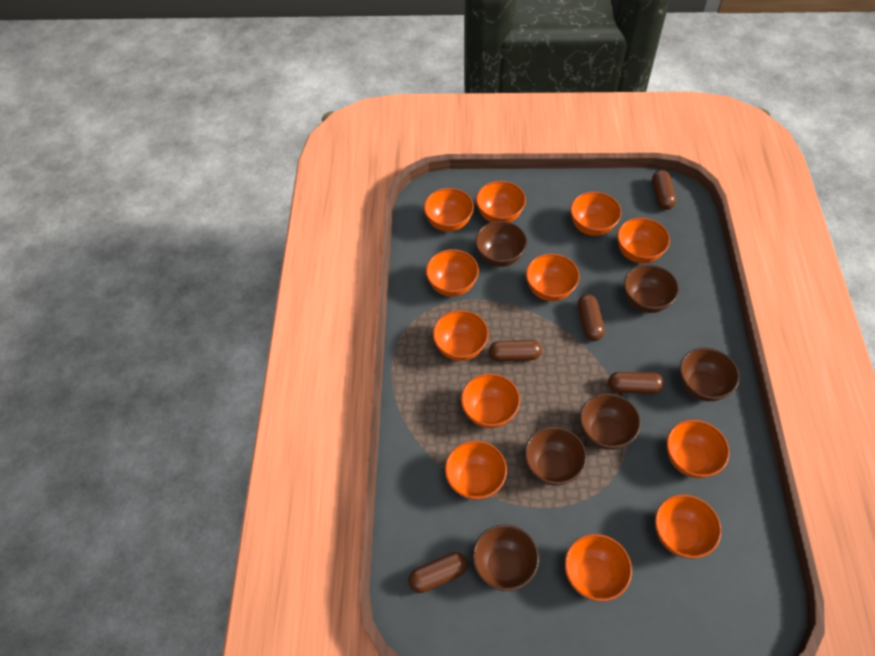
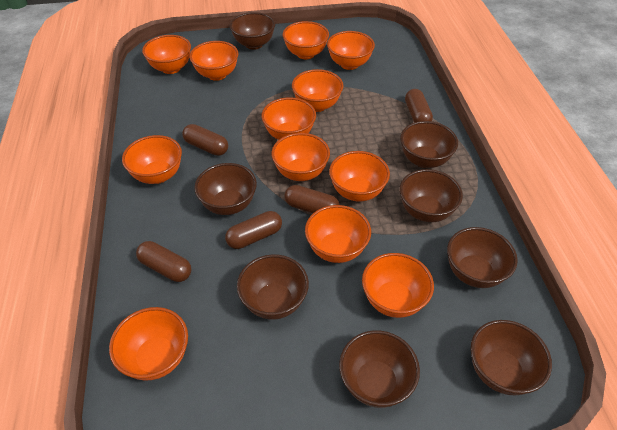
brown bowl: [472,524,539,591] [475,221,527,267] [524,427,587,485] [580,393,641,450] [624,264,679,313] [680,348,740,401] = 6 -> [194,163,257,215] [230,12,275,50] [237,254,309,320] [339,330,420,408] [399,169,463,222] [400,121,458,168] [447,227,518,288] [471,320,552,395] = 8

